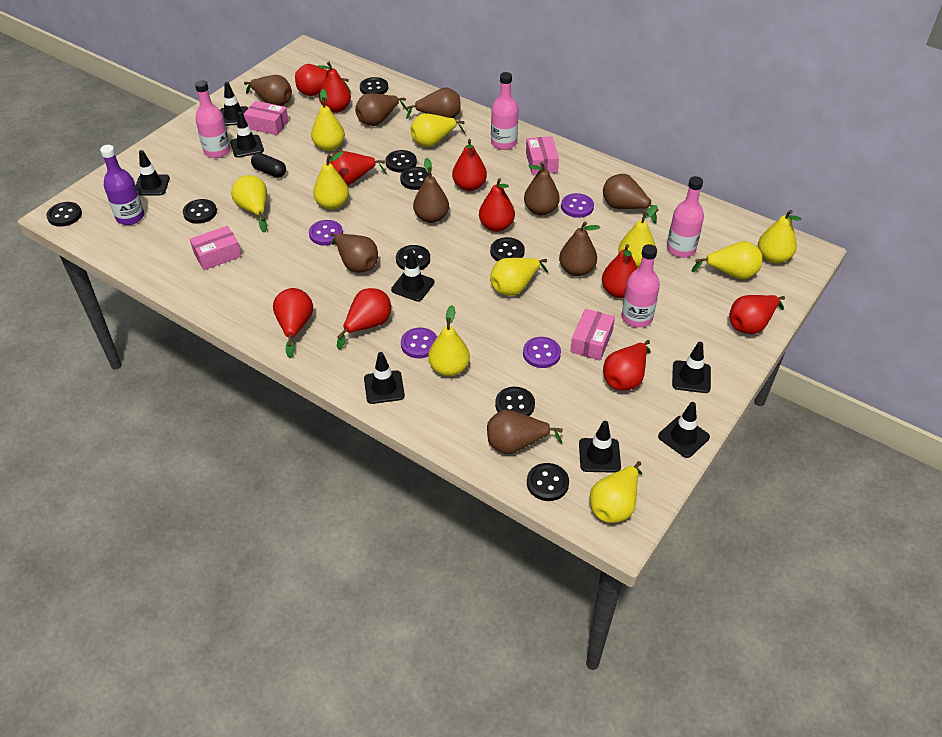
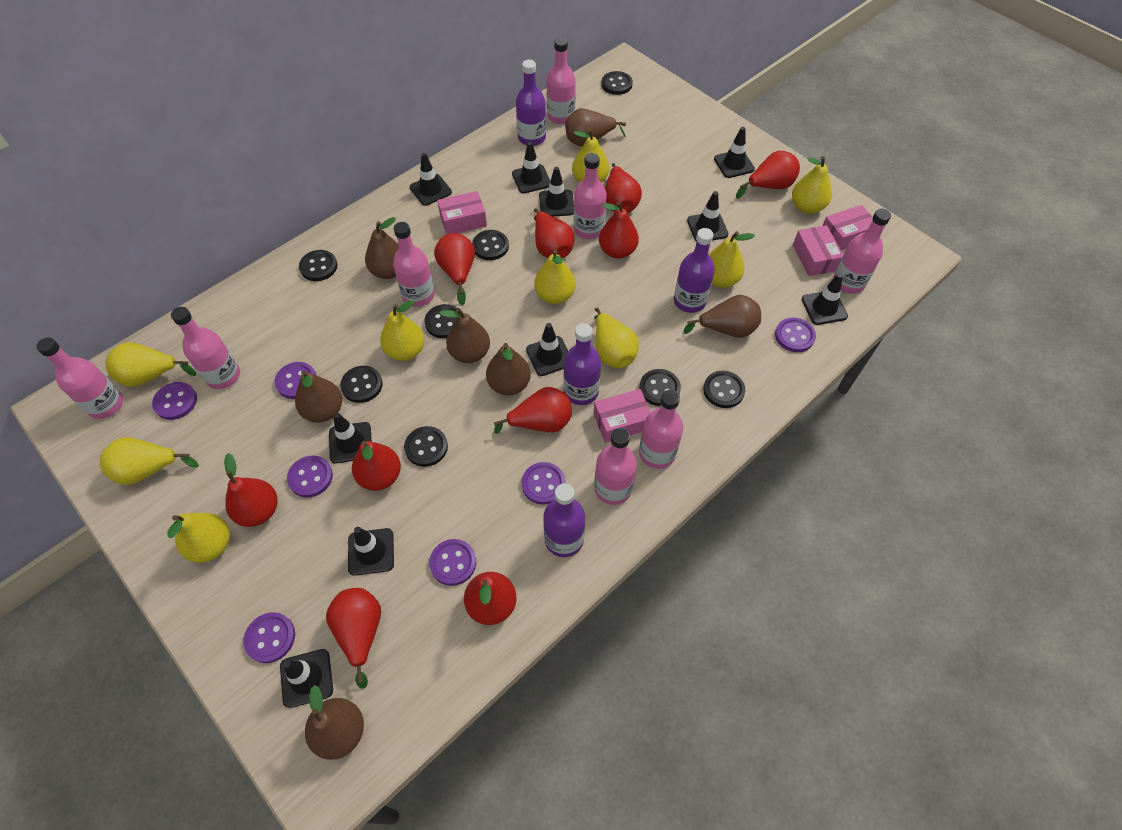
black button: [46,202,82,227] [183,199,217,224] [360,77,388,94] [385,150,417,172] [396,245,430,270] [400,167,432,190] [490,237,525,261] [495,387,535,416] [527,463,569,501] = 9 -> [299,250,337,281] [340,366,383,403] [404,426,448,467] [424,304,457,338] [472,230,509,260] [601,71,633,95] [639,369,681,406] [703,371,745,408] = 8
black capsule: [251,153,286,178] = 1 -> none = 0
black traffic cone: [136,150,170,196] [220,82,248,126] [230,112,264,158] [364,352,405,404] [391,251,434,302] [579,421,621,473] [658,402,710,458] [672,342,711,393] = 8 -> [280,649,333,708] [329,413,372,464] [348,527,394,576] [410,153,452,206] [512,142,550,194] [526,323,568,376] [539,167,574,216] [687,191,728,242] [714,127,755,178] [802,273,848,325] = 10
brown pear: [244,75,292,106] [330,233,378,273] [355,93,407,126] [406,87,461,119] [413,158,449,223] [487,410,563,454] [524,162,560,216] [559,222,600,276] [603,174,659,223] = 9 -> [295,371,342,423] [305,685,364,760] [365,217,399,279] [440,308,490,363] [486,343,531,395] [565,108,626,147] [683,295,761,338] = 7
pink bottle: [195,80,230,158] [491,72,518,150] [622,244,660,328] [667,176,704,258] = 4 -> [36,337,123,419] [171,307,240,389] [393,222,435,307] [547,38,576,124] [574,153,607,239] [594,428,637,505] [639,390,683,469] [833,209,891,294] = 8
purple bottle: [100,145,144,225] = 1 -> [516,60,546,146] [543,483,585,557] [563,323,601,405] [674,228,715,313] = 4
purple button: [309,220,343,245] [401,328,437,358] [523,337,561,368] [561,193,594,218] = 4 -> [152,382,197,420] [243,612,295,663] [274,362,317,399] [287,456,333,498] [429,539,476,586] [522,462,566,505] [775,317,816,352] = 7
yellow pear: [231,175,267,233] [311,89,345,151] [313,151,349,210] [411,113,465,147] [428,305,470,376] [490,258,548,296] [590,461,642,523] [618,205,658,268] [692,241,762,279] [758,210,802,263] = 10 -> [100,437,199,485] [105,342,197,387] [168,513,230,563] [380,300,424,361] [534,249,576,304] [572,129,609,183] [594,307,639,368] [709,231,755,288] [792,156,832,214] = 9

